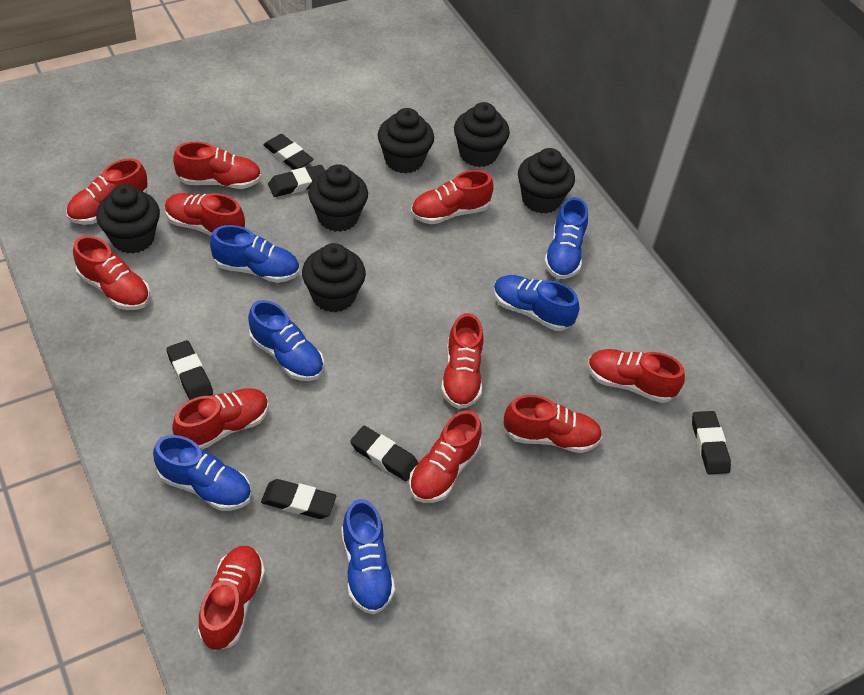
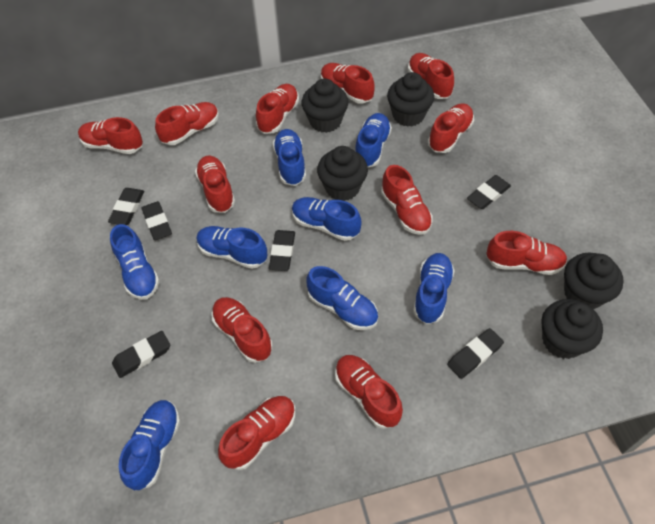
black cupcake: [96,184,160,254] [302,243,366,312] [308,164,368,232] [378,108,434,173] [454,102,510,167] [518,148,575,214] = 6 -> [302,78,348,133] [317,146,368,201] [387,72,434,127] [542,299,603,359] [564,253,624,309] = 5
blue shoe: [153,435,251,511] [210,225,299,283] [248,300,324,381] [341,499,395,614] [493,275,579,331] [544,197,588,279] = 6 -> [110,224,160,300] [119,400,180,491] [196,226,267,269] [273,129,306,186] [292,197,362,241] [306,266,378,330] [355,113,392,167] [413,253,455,324] = 8
red shoe: [66,158,147,225] [73,235,150,310] [165,193,245,236] [172,388,269,450] [173,142,261,189] [198,546,265,651] [409,410,482,503] [411,170,494,224] [441,313,484,409] [504,395,602,453] [588,349,685,403] = 11 -> [78,117,143,154] [155,102,219,145] [195,155,235,213] [212,297,273,363] [218,396,295,470] [256,84,299,134] [321,63,375,104] [335,355,403,429] [381,165,433,235] [408,53,454,99] [428,103,474,153] [486,231,567,275] = 12

